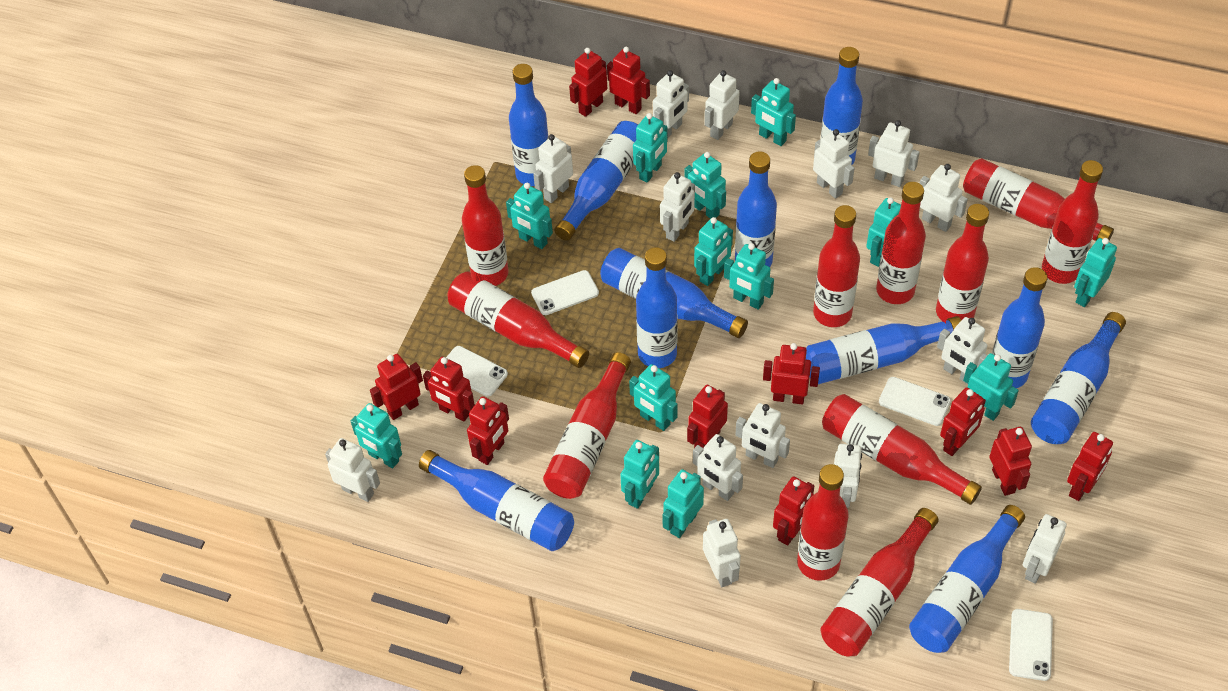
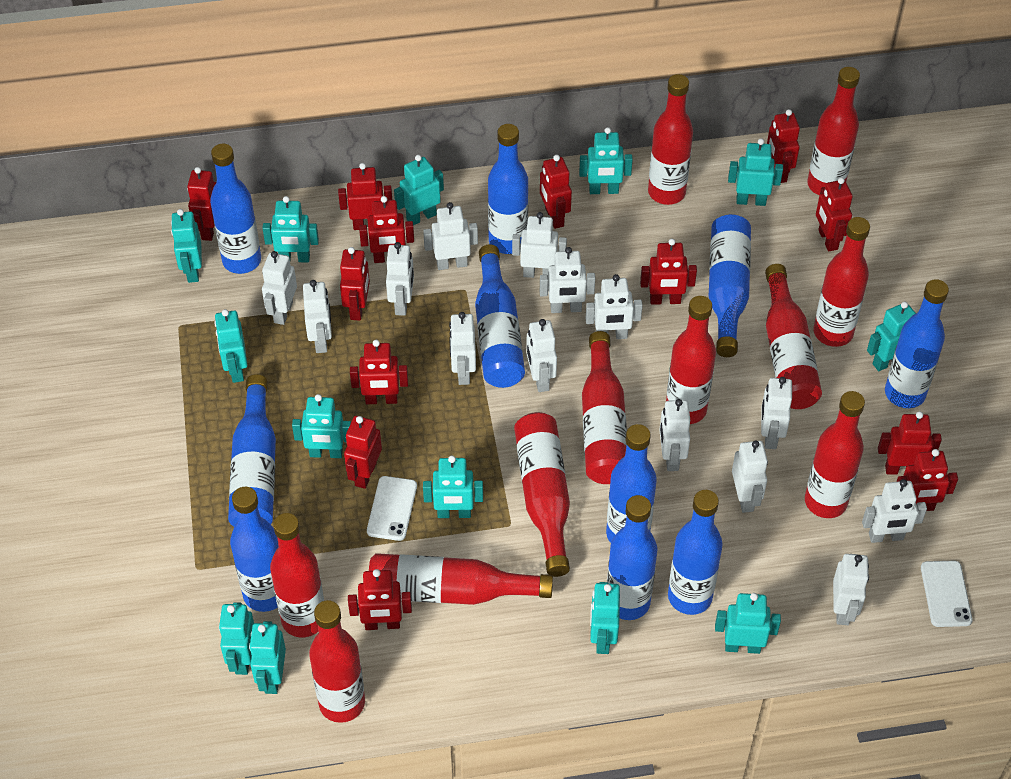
blue bottle: [419,450,574,551] [509,64,549,186] [554,121,638,241] [600,248,748,338] [636,247,678,368] [735,151,777,267] [806,316,962,384] [820,47,863,165] [909,505,1025,653] [992,267,1048,388] [1031,312,1126,444] = 11 -> [210,144,261,274] [228,374,276,527] [230,487,279,612] [475,244,525,388] [488,124,528,254] [606,424,657,543] [607,495,657,620] [668,490,723,615] [709,214,751,357] [885,279,949,408] = 10
red robot: [370,354,423,420] [423,357,475,421] [467,396,509,465] [569,48,607,117] [607,47,650,114] [687,385,728,448] [763,343,820,405] [773,476,814,546] [940,387,986,456] [989,427,1032,496] [1067,432,1113,501] = 11 -> [187,167,216,241] [338,163,392,230] [340,247,370,321] [344,416,382,489] [348,569,412,630] [350,340,408,404] [359,196,414,263] [540,155,572,229] [640,239,697,305] [767,109,800,183] [816,177,853,251] [878,411,942,475] [897,449,958,511] = 13
white phone: [446,346,508,397] [531,270,599,315] [879,377,951,426] [1009,609,1053,681] = 4 -> [367,476,417,541] [921,561,973,627] = 2

